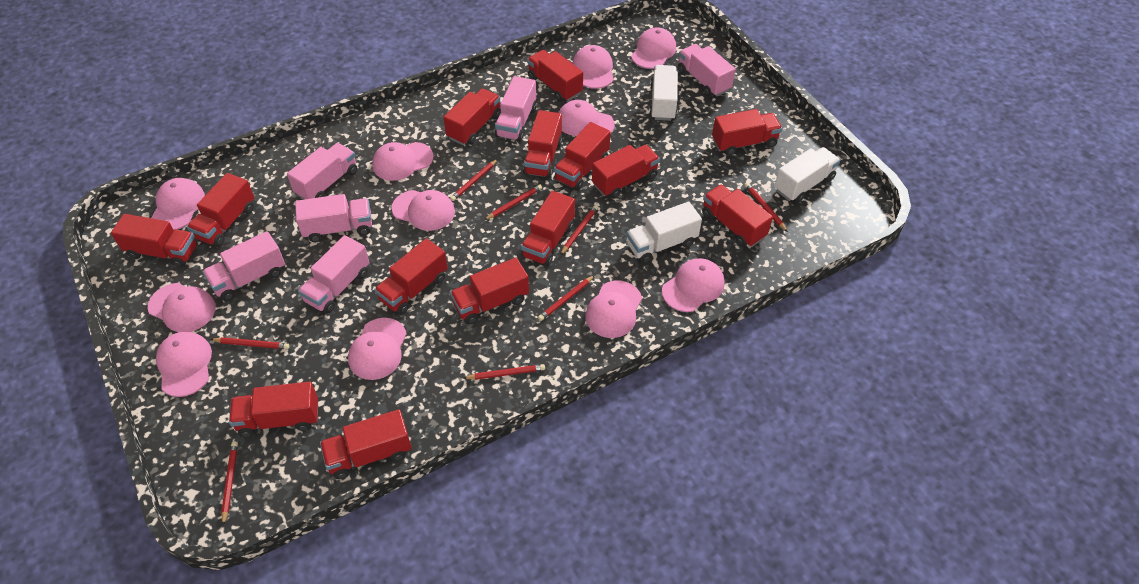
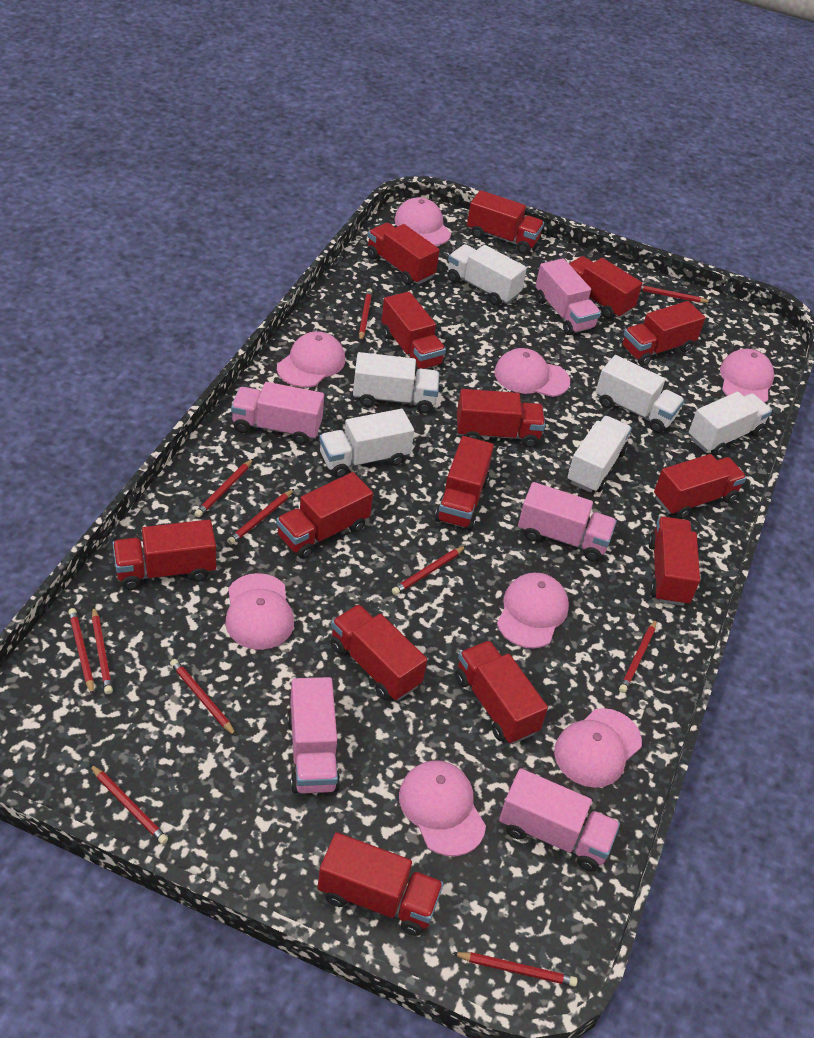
pink cap: [148,283,216,332] [151,178,205,230] [156,331,212,397] [348,318,407,380] [372,142,434,181] [392,190,455,231] [558,100,615,136] [572,45,614,89] [585,281,642,338] [631,27,676,69] [662,258,725,312] = 11 -> [225,573,294,650] [277,331,345,387] [395,197,451,246] [399,760,486,856] [494,348,570,397] [497,573,569,648] [554,708,642,788] [720,349,774,403] = 8
pink truck: [202,231,285,301] [287,143,357,200] [295,194,372,242] [298,235,370,314] [495,76,537,142] [678,44,736,97] = 6 -> [231,382,324,445] [287,677,340,794] [499,768,620,872] [518,482,617,561] [535,259,601,335] = 5
red pencil: [210,337,290,349] [221,442,238,525] [450,159,498,201] [463,364,545,380] [484,185,542,220] [538,275,595,321] [560,205,598,255] [745,183,788,232] = 8 -> [68,608,94,695] [90,764,168,844] [92,606,113,694] [170,659,236,736] [195,458,254,517] [227,489,294,545] [359,289,372,342] [392,546,466,595] [453,952,578,987] [619,619,657,693] [640,285,710,303] = 11
white truck: [626,202,702,263] [649,65,678,121] [775,147,840,203] = 3 -> [319,409,414,478] [353,352,440,413] [447,244,527,306] [567,416,632,493] [595,355,684,433] [689,392,772,456] = 6

